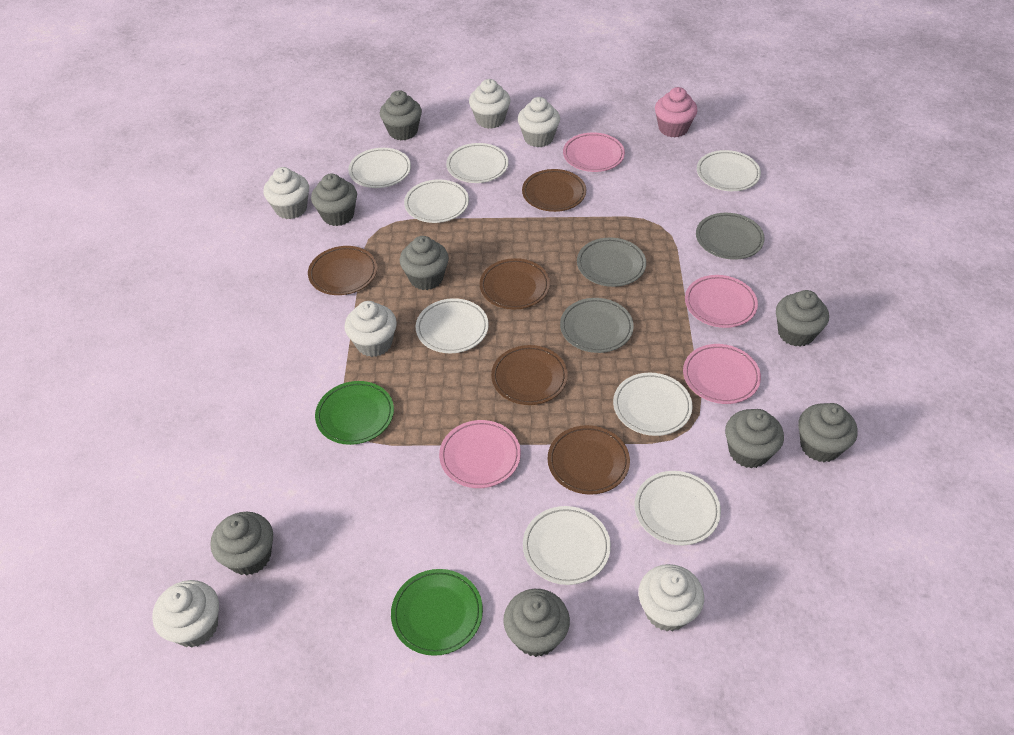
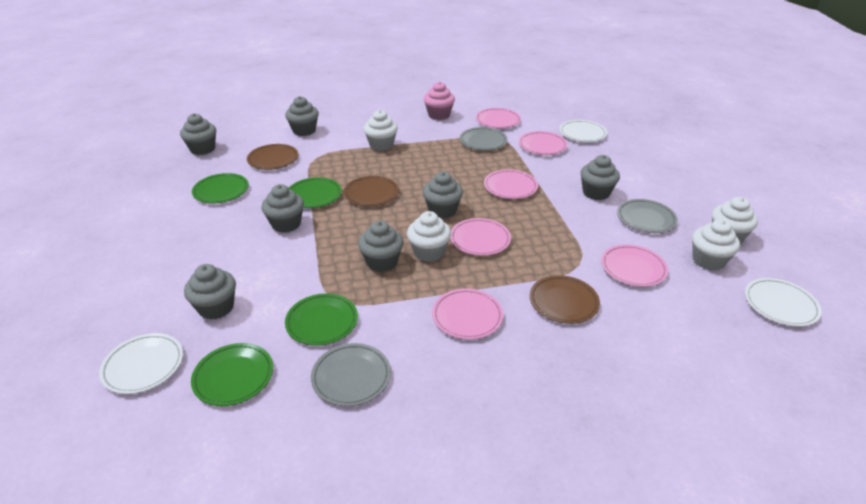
brown plate: [308,246,377,295] [480,258,550,309] [491,345,568,405] [522,169,586,212] [548,425,630,495] = 5 -> [247,144,299,170] [344,176,399,206] [530,275,600,324] = 3
green plate: [315,381,394,445] [391,569,483,656] = 2 -> [191,343,273,406] [192,173,249,203] [285,293,358,346] [289,177,342,208] = 4
grey cupcake: [210,512,273,575] [311,174,357,226] [380,90,422,141] [400,236,449,290] [503,589,570,657] [725,409,784,468] [776,290,829,347] [798,403,857,462] = 8 -> [180,113,216,155] [184,264,236,320] [261,184,304,233] [285,96,319,136] [358,220,403,272] [423,172,463,219] [580,155,620,200] = 7
pink plate: [439,420,521,488] [563,132,625,172] [683,344,761,404] [685,275,758,328] = 4 -> [432,289,503,340] [450,218,511,256] [476,108,521,129] [484,169,538,199] [519,131,568,155] [601,244,668,287] = 6
white cupcake: [152,580,219,647] [263,167,309,219] [344,301,397,357] [469,79,510,129] [518,97,560,147] [638,564,704,631] = 6 -> [364,110,398,151] [407,211,451,262] [692,219,740,270] [712,197,758,244] = 4
white plate: [348,148,411,188] [404,179,469,223] [416,298,489,353] [446,143,509,183] [523,506,611,585] [613,373,692,436] [634,471,721,545] [697,150,761,191] = 8 -> [99,333,183,394] [559,120,607,142] [745,278,822,327] = 3

